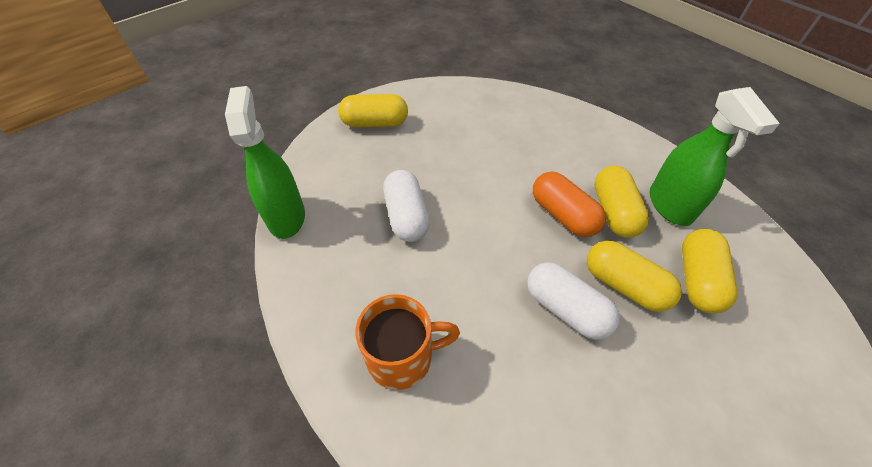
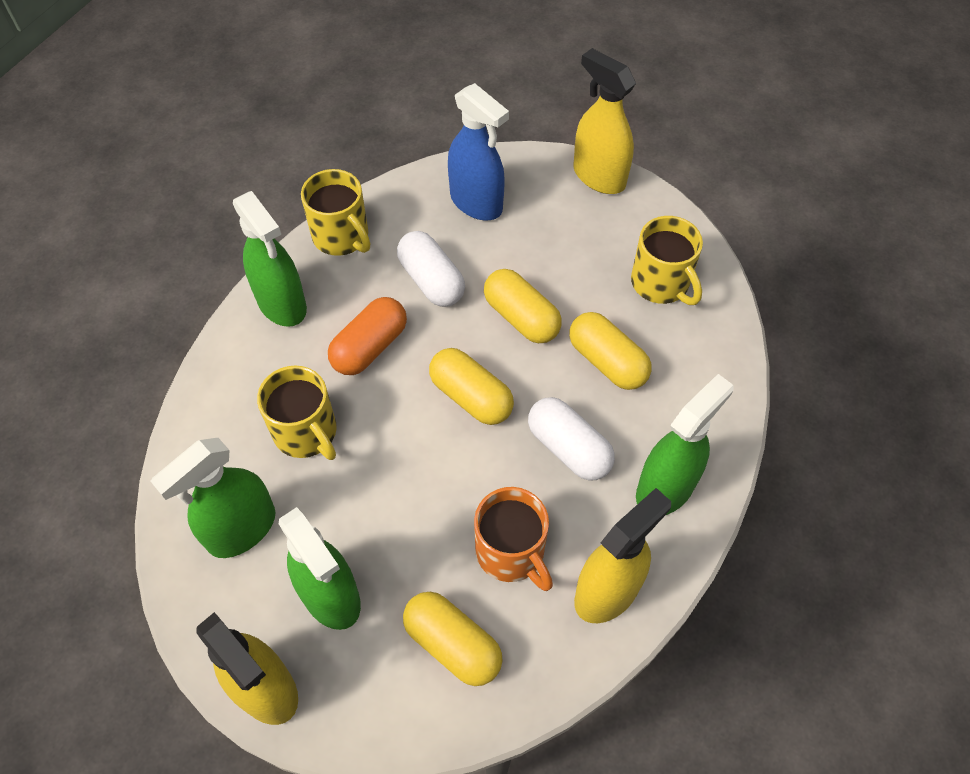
blue spray bottle: none = 0 -> [448,83,509,220] = 1
green spray bottle: [225,86,305,239] [649,87,780,226] = 2 -> [151,438,275,558] [233,191,307,327] [279,507,361,630] [636,374,733,515] = 4
yellow mug: none = 0 -> [257,366,337,460] [301,169,370,256] [631,216,703,305] = 3
yellow spray bottle: none = 0 -> [196,612,298,725] [574,48,636,194] [574,488,671,623] = 3

